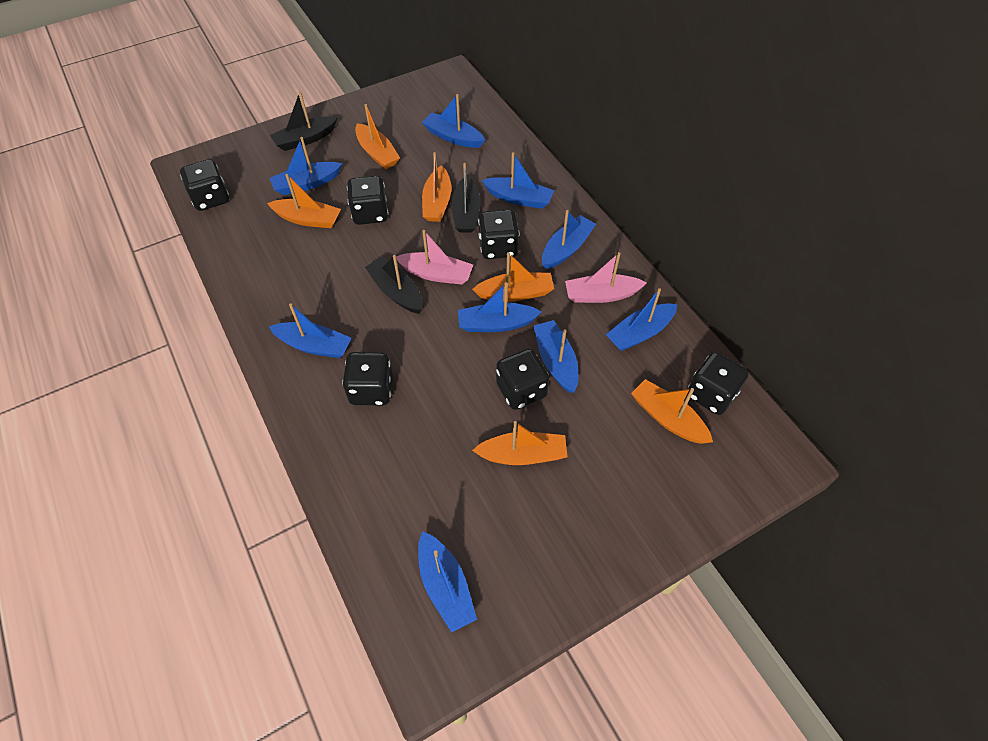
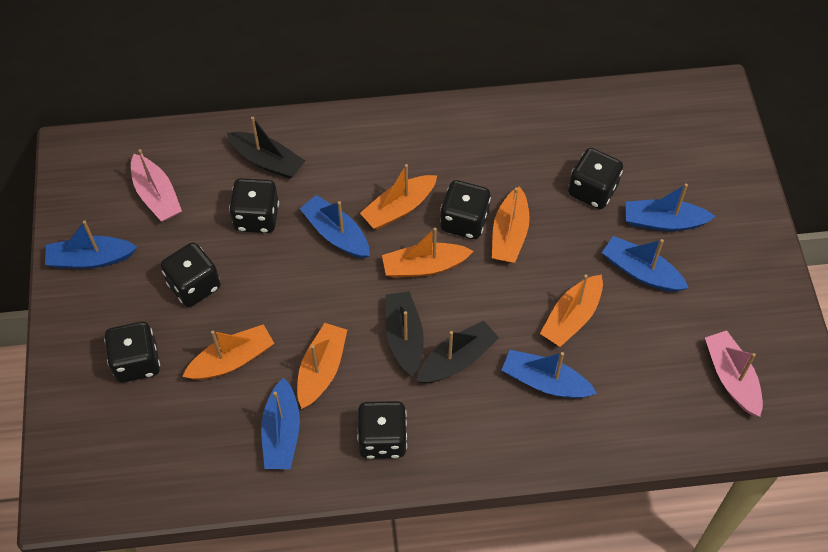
blue boat: [269,303,351,358] [270,137,342,195] [418,531,477,633] [422,94,485,148] [458,282,541,332] [482,152,554,209] [533,320,578,393] [542,210,596,269] [606,288,678,351] = 9 -> [45,220,137,269] [261,377,300,469] [300,195,370,258] [502,350,597,398] [602,236,689,292] [626,184,716,231] = 6

